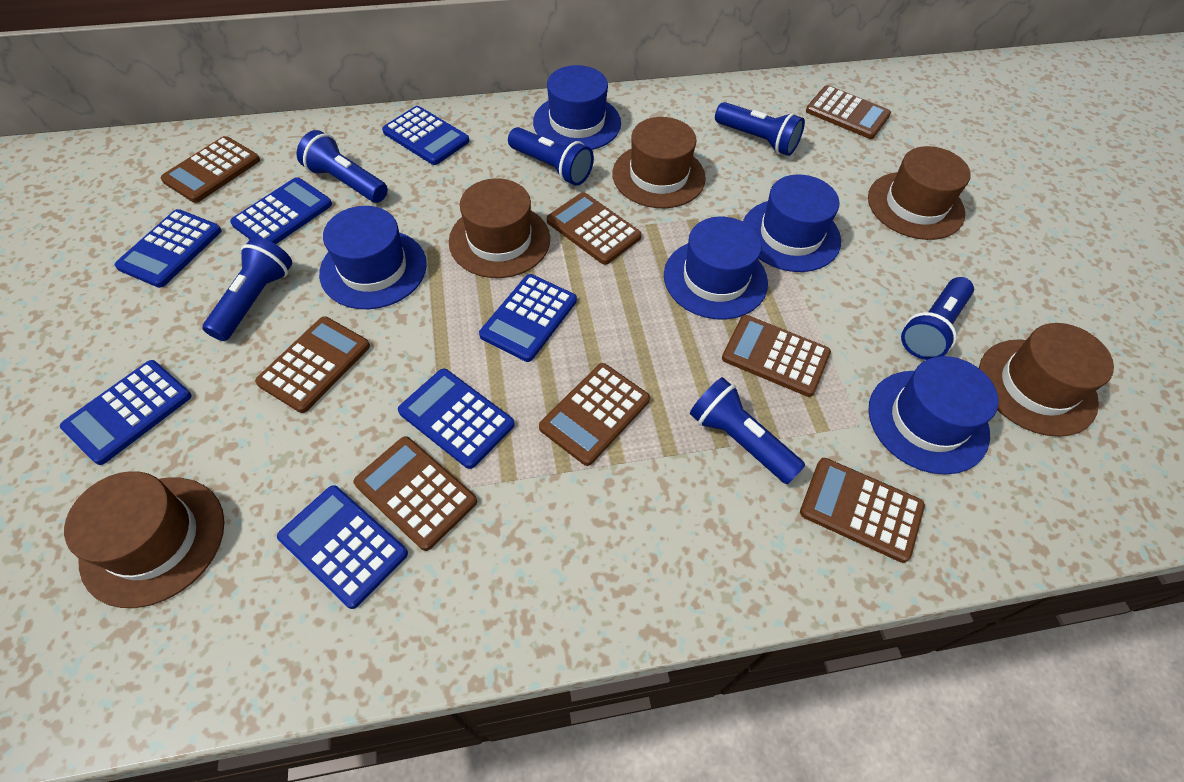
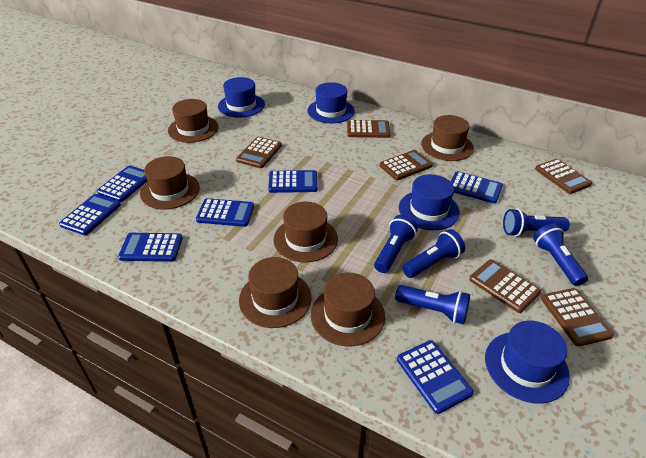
blue flashlight: [202,237,292,341] [297,130,388,203] [508,127,594,186] [690,377,805,484] [715,102,805,156] [901,277,974,360] = 6 -> [374,215,418,273] [395,285,470,324] [402,229,465,278] [503,208,570,237] [533,223,588,286] = 5
blue hat: [319,206,427,309] [533,65,621,150] [664,217,768,319] [743,174,841,272] [868,356,999,475] = 5 -> [218,77,265,118] [307,82,355,123] [399,174,460,230] [485,320,570,404] = 4
brown calculator: [160,136,260,203] [255,316,370,413] [353,436,477,551] [539,363,650,466] [547,192,642,265] [722,315,831,397] [800,458,925,563] [806,85,891,139] = 8 -> [236,137,282,168] [347,120,391,138] [379,150,433,180] [469,259,541,313] [535,159,592,194] [541,288,614,347] = 6
brown hat: [64,471,224,608] [449,178,550,278] [612,117,706,208] [868,146,971,240] [979,323,1114,437] = 5 -> [140,156,200,210] [168,99,219,143] [239,257,312,328] [273,202,338,262] [311,273,385,346] [421,115,474,161] = 6

